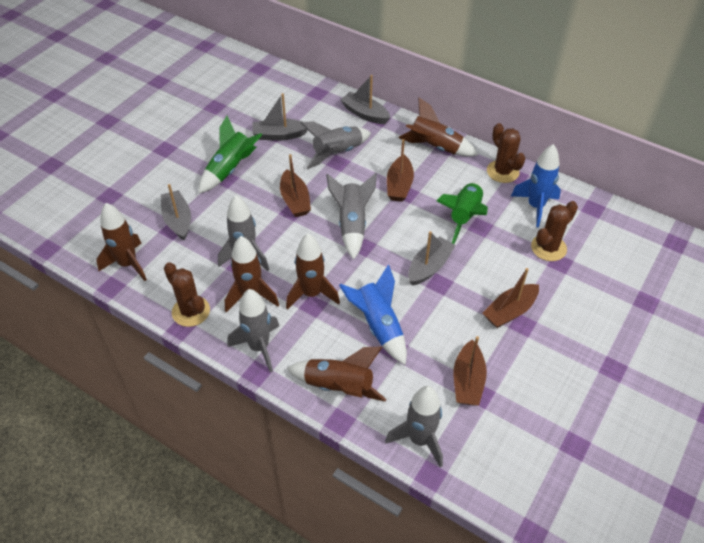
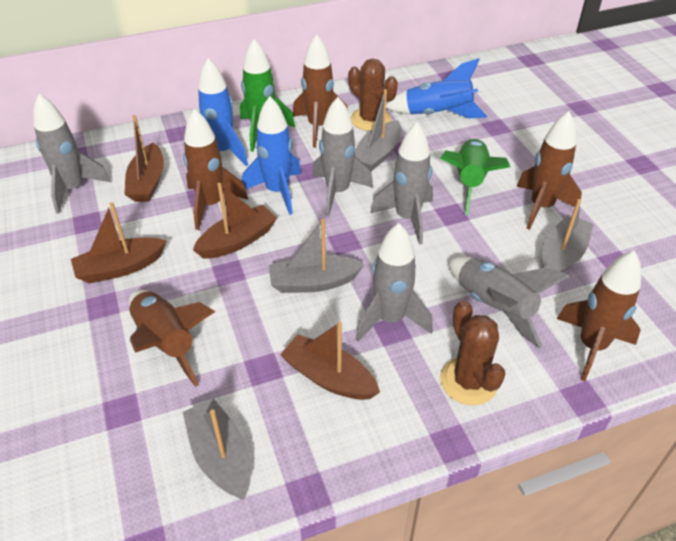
blue rocket: [339,265,407,365] [511,144,561,227] = 2 -> [198,58,248,166] [242,96,301,215] [386,58,487,119] = 3
brown cactus: [164,262,210,327] [487,123,525,183] [531,201,578,261] = 3 -> [348,59,398,131] [440,300,505,405] = 2

